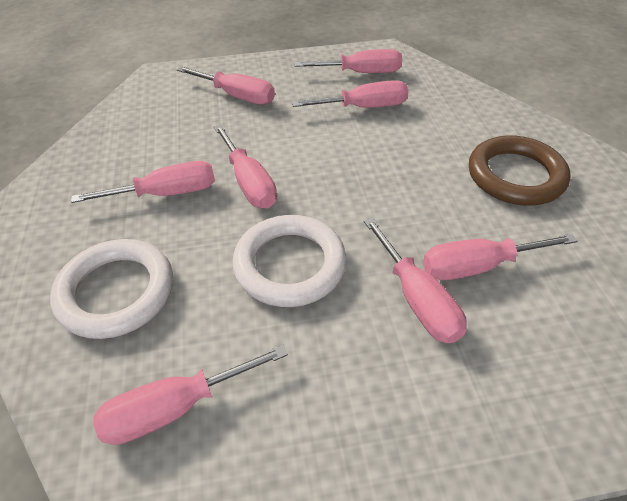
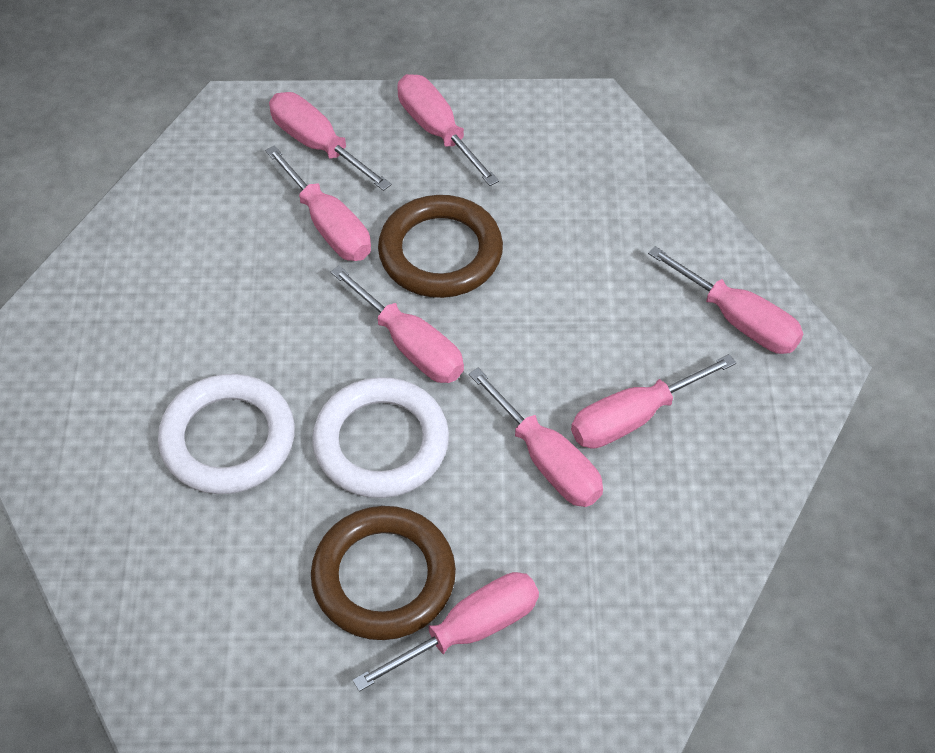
brown ring: [469,135,571,206] = 1 -> [311,506,456,640] [378,195,503,298] = 2

